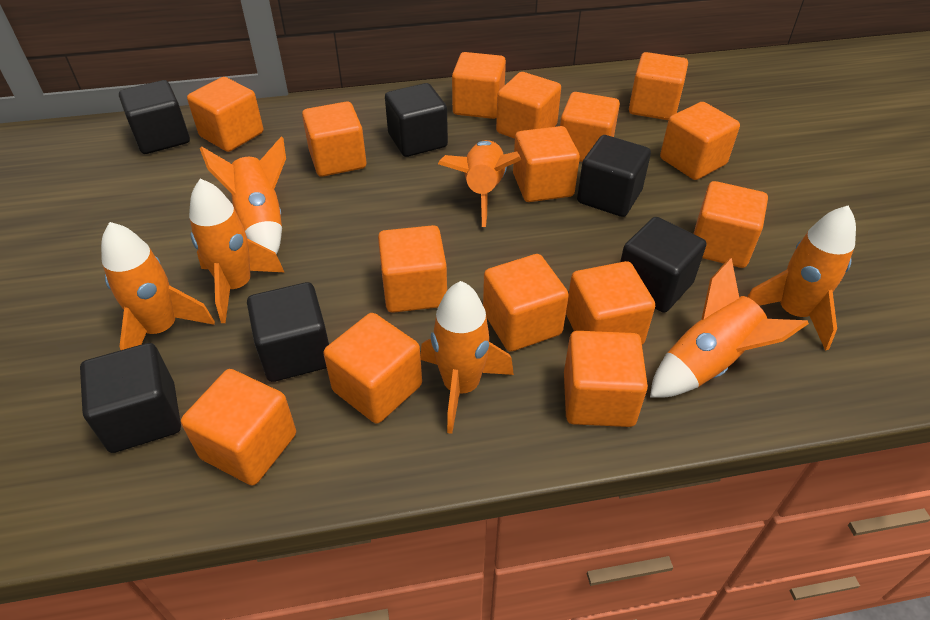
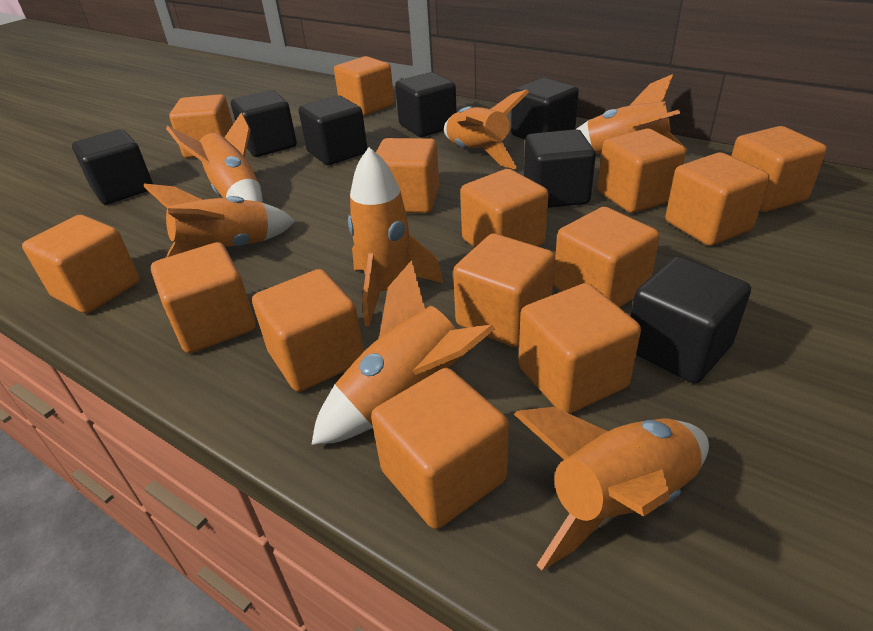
black cube: [80,343,181,453] [119,80,190,154] [247,282,329,382] [385,83,448,157] [577,135,651,217] [620,217,706,313] = 6 -> [72,129,153,205] [231,90,297,157] [299,95,368,165] [395,72,457,137] [511,78,579,140] [524,129,596,208] [631,256,751,384] = 7
orange cube: [181,369,296,486] [187,77,263,152] [302,101,367,177] [324,313,422,424] [378,225,447,313] [452,52,506,119] [483,254,569,352] [496,72,561,139] [513,126,580,202] [560,92,620,162] [564,331,648,427] [566,261,655,345] [629,52,688,120] [660,102,740,180] [693,181,768,268] = 15 -> [22,215,140,313] [151,242,256,353] [169,94,233,158] [252,269,364,392] [334,56,394,116] [371,368,509,529] [376,138,439,213] [453,234,555,347] [460,169,548,247] [519,283,641,414] [553,207,660,307] [598,128,686,213] [665,152,769,246] [732,126,827,212] = 14

